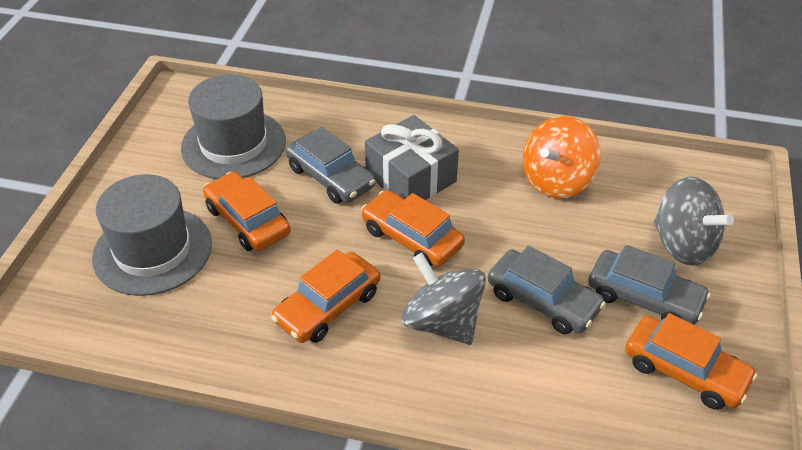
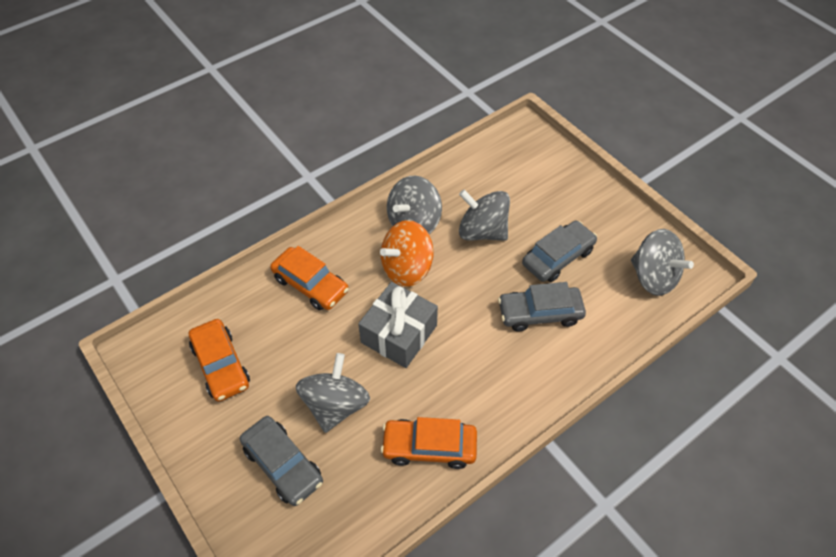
grey hat: [92,174,212,296] [181,75,286,179] = 2 -> none = 0
grey spinning top: [402,253,486,345] [654,177,734,265] = 2 -> [296,353,370,433] [387,176,442,234] [459,190,510,241] [631,229,694,296] = 4
orange car: [203,172,291,251] [271,250,380,343] [361,190,465,267] [625,313,757,410] = 4 -> [189,319,250,402] [270,246,349,310] [381,417,477,469] = 3

